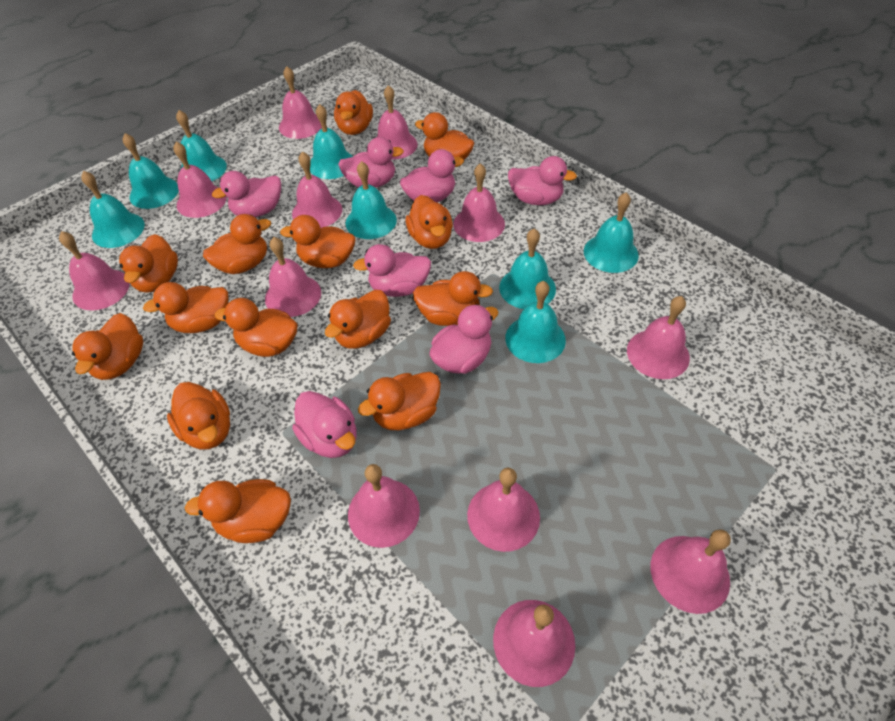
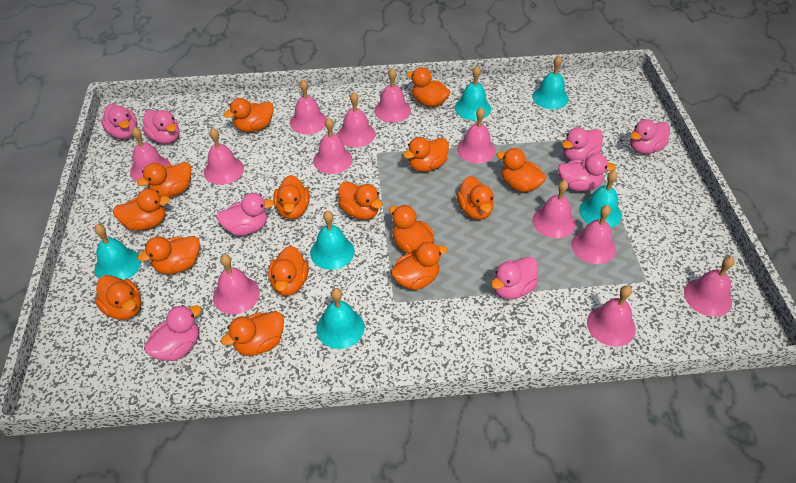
orange duck: [72,313,143,380] [119,234,178,292] [143,282,228,333] [167,382,230,450] [185,479,291,543] [203,214,271,274] [215,298,298,357] [280,215,355,268] [325,290,391,348] [334,90,373,135] [358,372,441,430] [406,195,453,249] [413,271,493,326] [415,112,474,160] = 14 -> [94,275,141,320] [113,189,170,231] [137,162,191,198] [138,236,200,274] [221,311,284,356] [224,98,274,132] [268,246,309,296] [273,175,310,219] [338,181,383,220] [389,205,434,254] [391,242,447,290] [403,137,449,172] [406,67,450,107] [456,176,494,220] [497,148,546,192] = 15
pink duck: [212,171,281,217] [292,391,357,458] [338,137,404,188] [353,244,431,297] [400,149,464,202] [429,304,498,374] [508,156,577,205] = 7 -> [101,104,137,139] [142,110,179,144] [144,305,201,361] [216,193,274,236] [491,257,538,299] [558,153,616,191] [562,127,603,161] [630,119,670,154] = 8
turquoise bell: [81,171,145,248] [123,133,179,209] [176,110,227,181] [310,104,353,179] [346,161,397,239] [499,228,556,309] [505,281,566,363] [584,192,639,273] = 8 -> [94,224,141,281] [310,210,354,270] [316,288,365,349] [455,66,491,120] [532,55,569,109] [579,170,622,228] = 6

